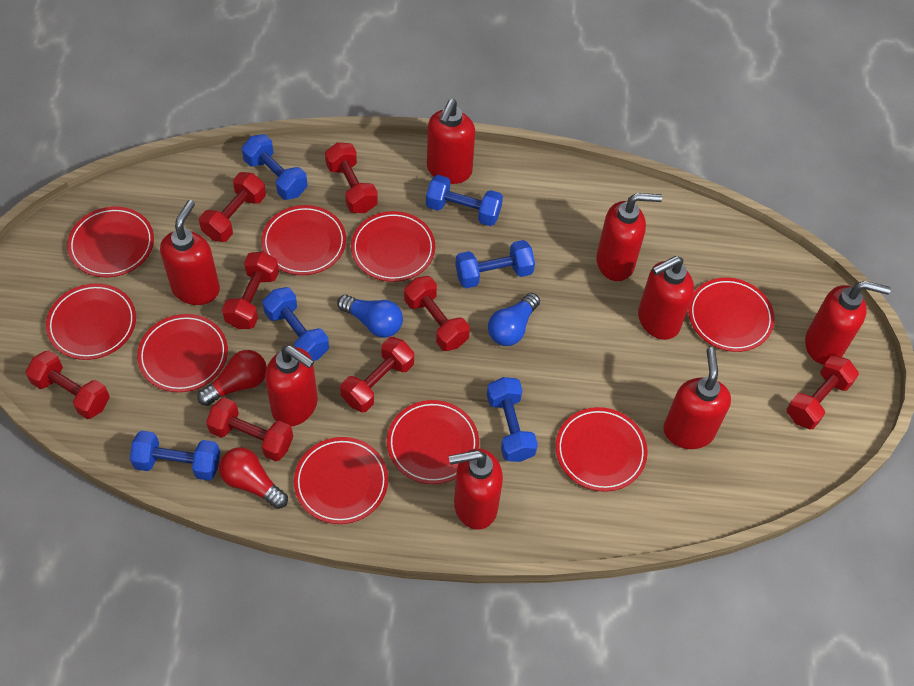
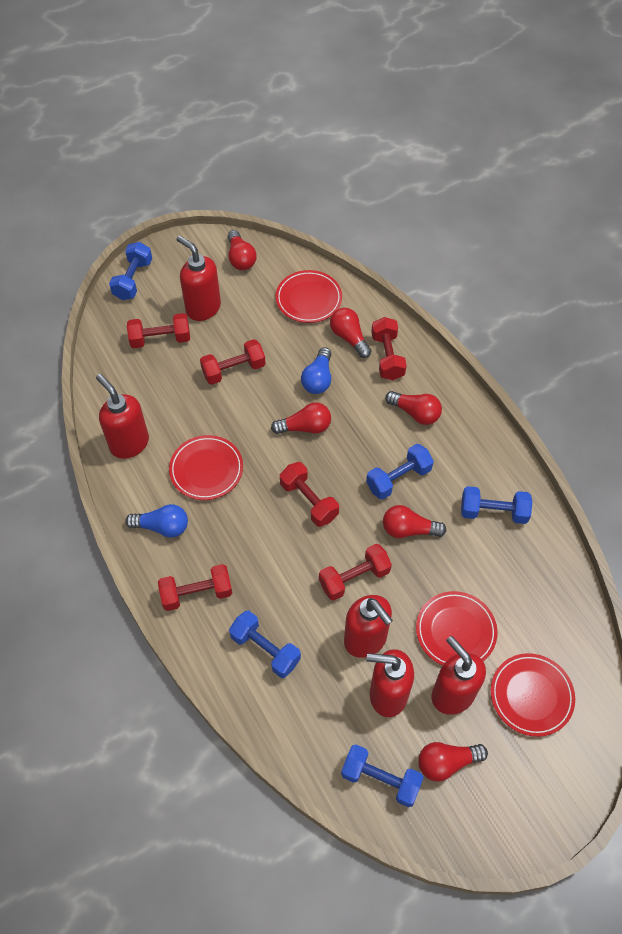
blue dumbbell: [130,431,220,481] [242,134,307,200] [263,287,329,361] [426,175,503,226] [455,240,535,288] [487,377,538,462] = 6 -> [109,242,152,300] [229,611,301,678] [341,744,424,807] [366,444,434,500] [461,486,532,524] = 5
red dumbbell: [26,350,110,419] [199,172,266,242] [206,397,293,461] [222,252,279,329] [325,142,378,213] [340,337,414,412] [404,276,470,351] [786,355,859,429] = 8 -> [127,313,190,348] [158,564,232,611] [200,339,266,385] [280,462,339,527] [319,544,392,601] [371,317,407,380] = 6
red light bulb: [198,350,267,406] [219,447,288,509] = 2 -> [228,230,257,270] [271,402,331,434] [330,308,371,358] [383,505,447,538] [385,391,442,425] [418,742,488,782] = 6
red plate: [46,283,136,360] [67,207,154,277] [137,314,228,392] [261,205,346,275] [294,437,388,524] [351,211,435,282] [387,400,479,484] [556,407,648,492] [688,278,775,352] = 9 -> [169,435,243,500] [276,270,342,323] [416,591,497,666] [491,653,575,737] = 4
red soap dispenser: [160,200,220,305] [265,346,318,426] [427,99,475,184] [449,448,503,529] [596,193,662,281] [638,256,694,340] [663,347,731,449] [805,281,891,365] = 8 -> [96,374,149,459] [176,236,221,321] [344,595,393,658] [367,649,414,717] [432,636,486,715] = 5

